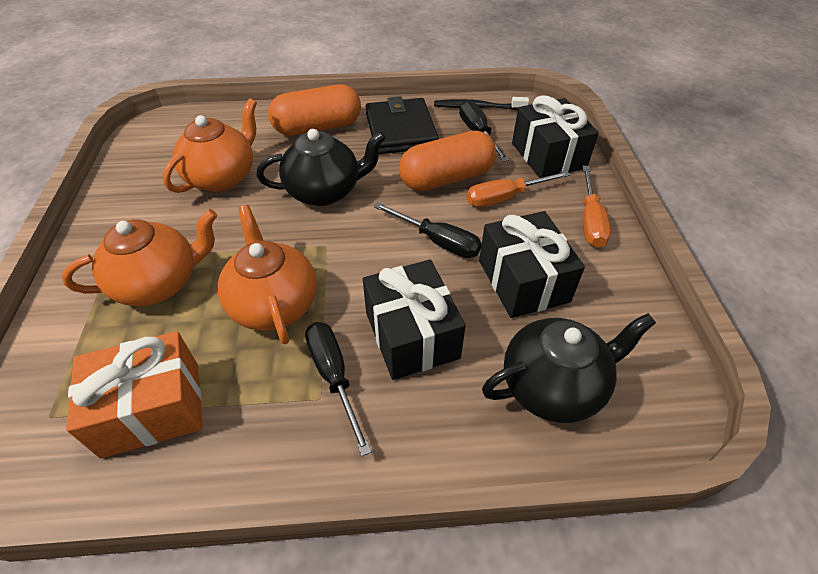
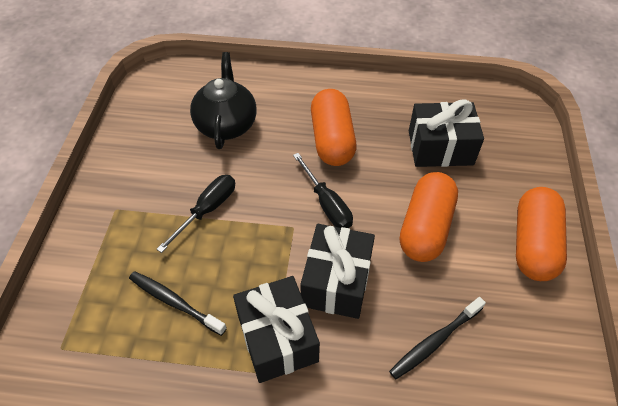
black screwdriver: [305,322,372,456] [373,202,482,258] [459,100,509,162] = 3 -> [157,175,235,253] [293,153,353,228] = 2
black teapot: [257,129,386,206] [482,313,656,423] = 2 -> [190,52,257,149] = 1
black toothbrush: [434,97,529,110] = 1 -> [129,271,227,336] [389,297,486,379] = 2
black wallet: [366,96,439,154] = 1 -> none = 0
orange capsule: [268,85,361,136] [399,131,496,191] = 2 -> [311,89,356,166] [400,172,458,262] [516,187,567,281] = 3
orange gift: [66,331,203,459] = 1 -> none = 0
orange screwdriver: [467,171,570,207] [582,165,611,248] = 2 -> none = 0
orange teapot: [62,209,218,306] [163,98,257,193] [218,205,317,344] = 3 -> none = 0

